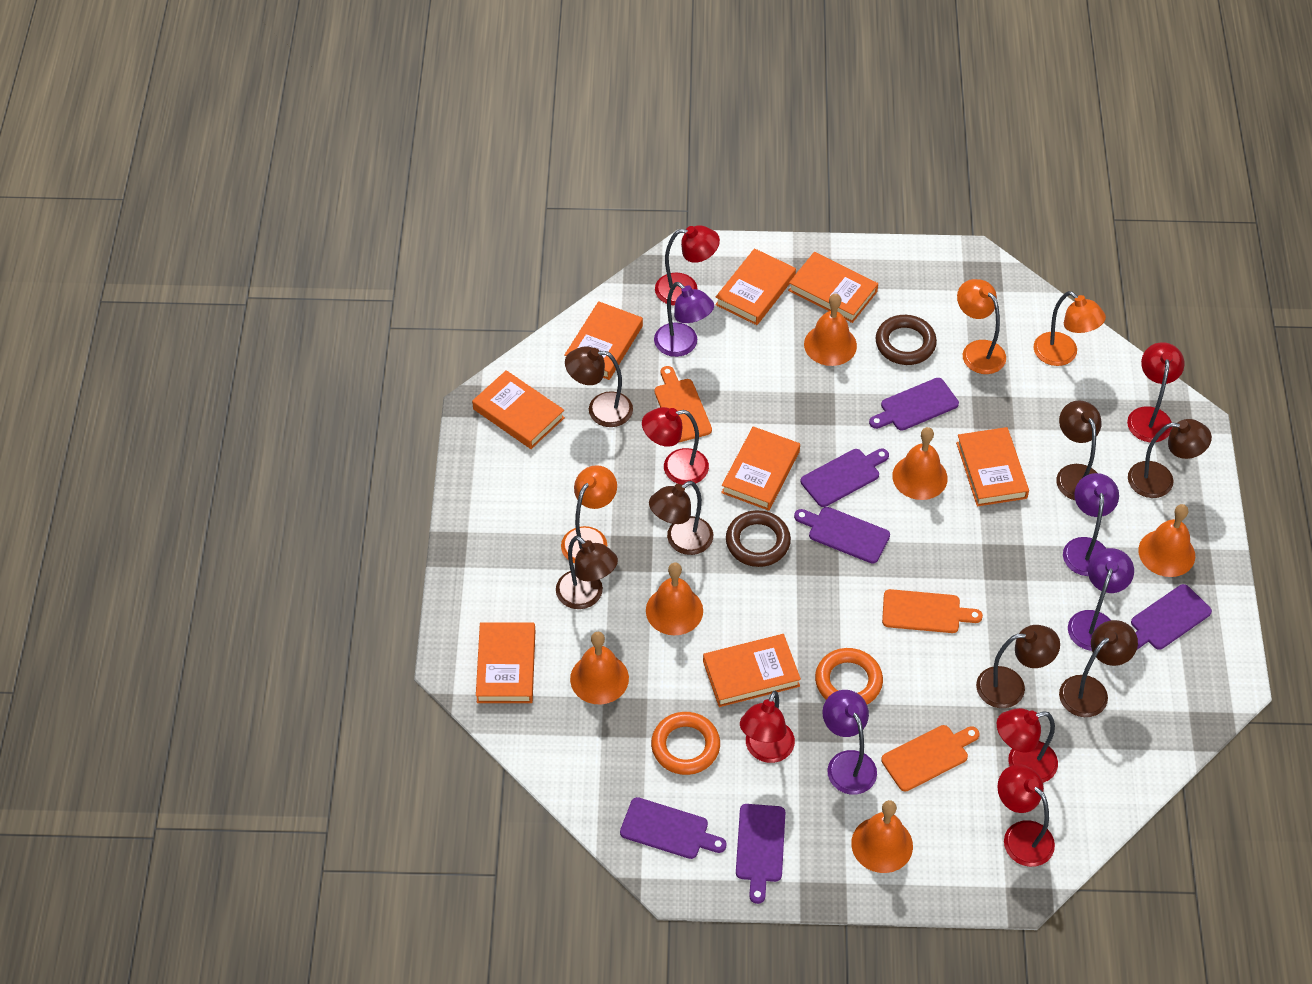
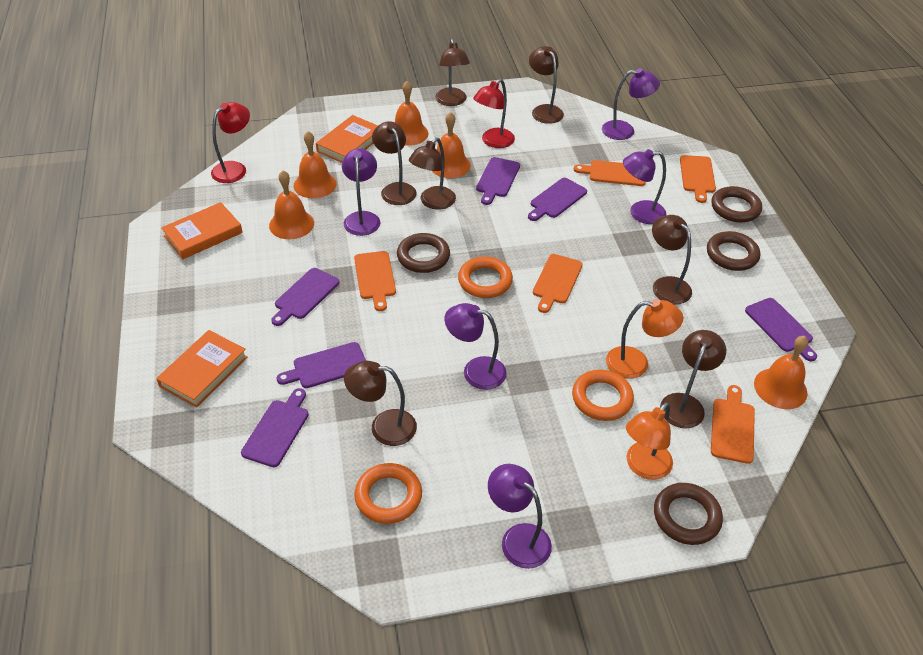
brown ring: [726,510,791,567] [876,315,937,365] = 2 -> [397,233,450,273] [654,483,723,545] [707,231,760,271] [711,186,762,222] = 4
orange bell: [570,632,629,704] [646,563,703,635] [804,293,857,366] [851,800,913,873] [892,427,948,500] [1138,504,1195,577] = 6 -> [269,170,314,239] [294,131,336,198] [395,81,429,146] [432,112,471,178] [754,336,808,409] = 5
orange book: [472,370,565,449] [476,622,535,703] [564,301,643,380] [703,634,801,707] [715,248,796,325] [721,426,800,511] [788,252,878,323] [956,427,1029,506] = 8 -> [156,330,248,408] [161,202,243,259] [316,115,378,163] = 3
orange cutting board: [654,366,712,442] [881,725,980,792] [882,589,983,633] = 3 -> [354,251,396,311] [533,254,583,313] [574,160,646,186] [680,155,716,203] [711,385,755,464] = 5
orange lamp: [561,465,617,564] [957,279,1006,374] [1034,291,1106,366] = 3 -> [606,299,683,379] [626,402,673,480] = 2
orange ring: [651,712,720,775] [815,648,883,705] = 2 -> [354,463,422,524] [458,256,513,298] [572,370,634,421] = 3
purple lamp: [654,282,714,357] [823,690,877,795] [1063,473,1119,576] [1068,548,1134,651] = 4 -> [342,148,380,236] [445,303,507,390] [488,464,552,569] [602,68,660,140] [623,149,666,224] = 5
red lamp: [642,407,709,485] [655,225,720,306] [740,691,795,763] [997,708,1058,783] [997,764,1055,867] [1127,342,1184,442] = 6 -> [211,102,250,183] [473,79,515,148] = 2

